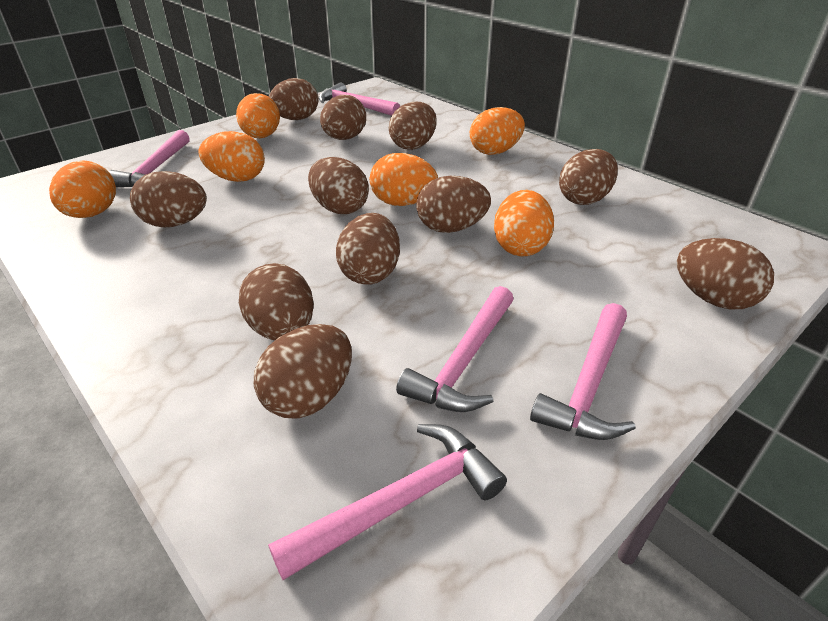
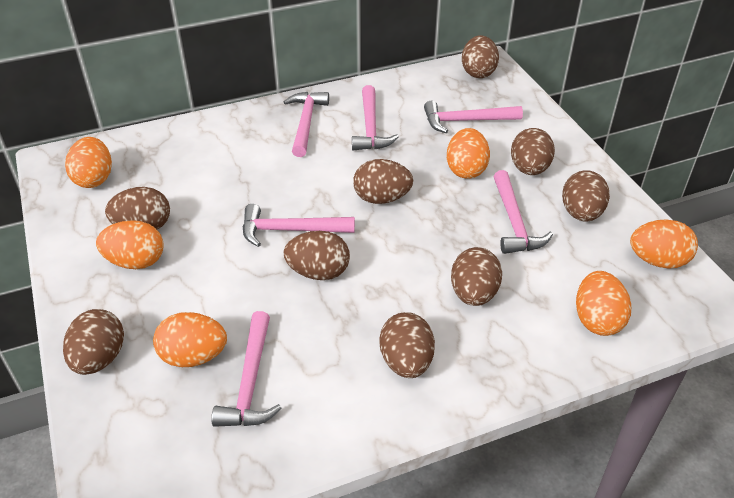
brown egg: [130,171,207,228] [239,263,314,340] [254,324,352,418] [269,78,318,120] [308,157,369,214] [320,95,366,140] [336,213,400,285] [389,102,436,150] [416,176,491,233] [559,149,618,205] [677,238,774,309] = 11 -> [63,309,124,375] [105,187,170,229] [284,231,350,280] [353,159,413,204] [379,312,435,378] [451,247,502,306] [462,35,499,78] [511,128,555,175] [562,170,610,222] = 9
pink hammer: [108,130,190,187] [268,424,507,580] [319,83,400,116] [396,286,514,412] [530,303,636,440] = 5 -> [211,311,281,427] [243,204,355,247] [284,92,329,157] [352,85,399,150] [424,101,523,133] [493,170,553,254] = 6

